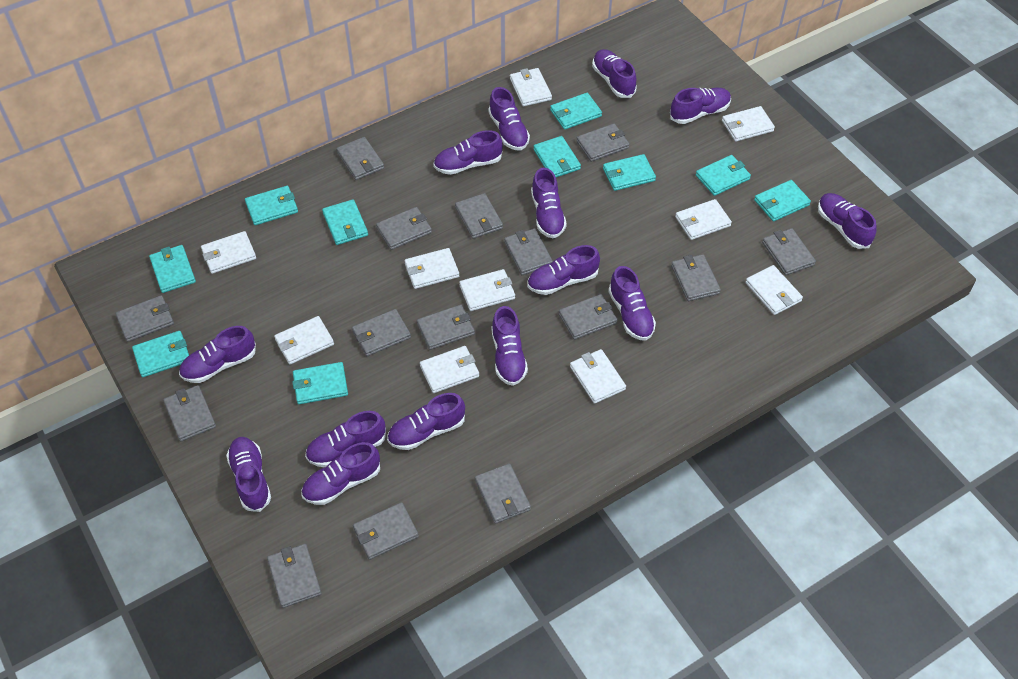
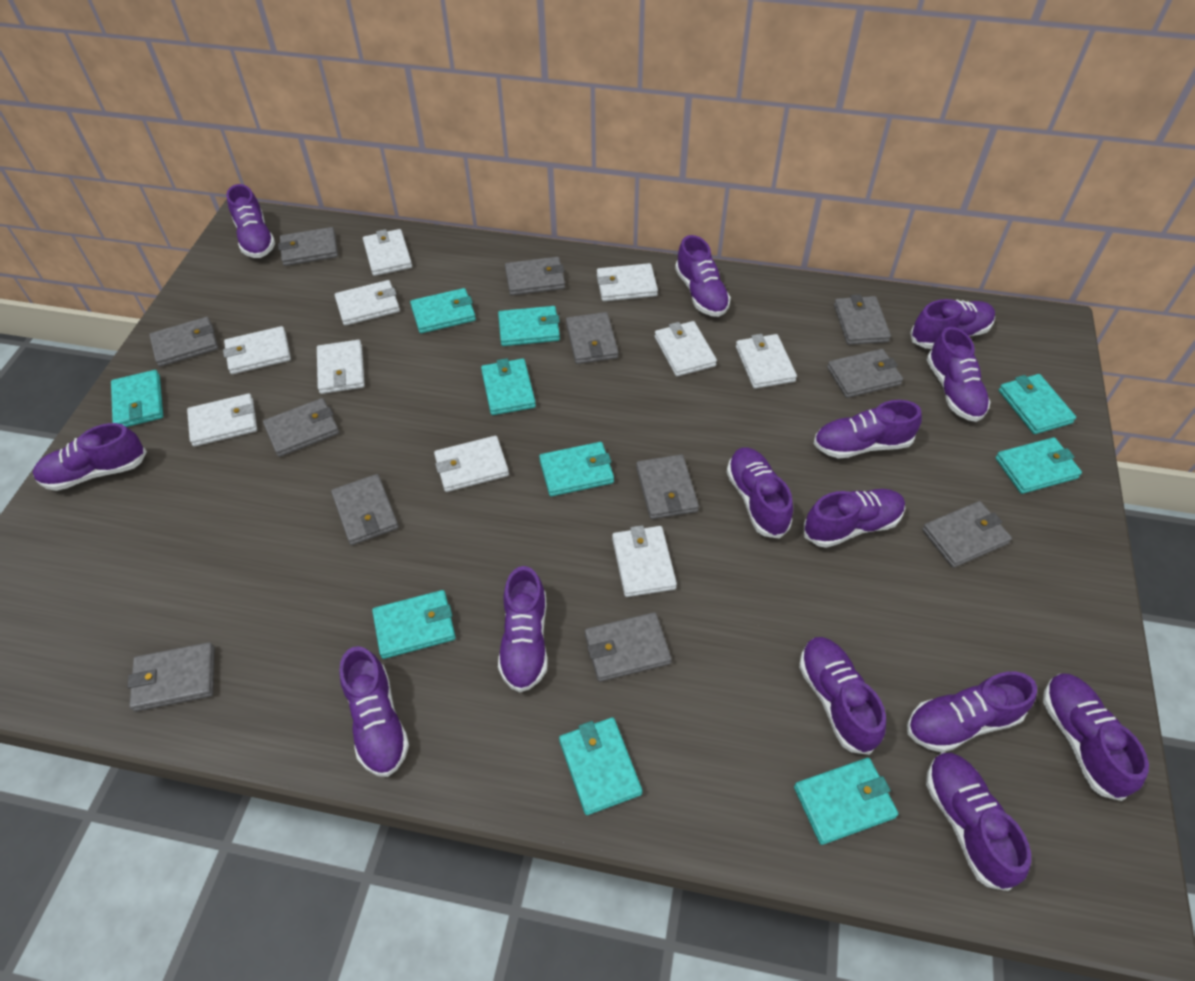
grey wallet: [116,295,174,342] [163,385,216,441] [267,544,322,608] [336,137,384,180] [352,309,411,356] [353,502,419,560] [376,207,432,250] [417,305,475,350] [455,193,503,239] [475,463,531,524] [504,228,553,275] [559,294,617,340] [576,124,630,162] [671,254,721,301] [762,228,816,275] = 15 -> [127,642,215,712] [149,317,218,367] [263,398,339,457] [278,227,338,266] [331,474,399,545] [505,257,565,296] [566,312,618,364] [585,612,672,682] [636,454,699,519] [827,349,903,398] [834,294,891,345] [922,501,1012,568] = 12

